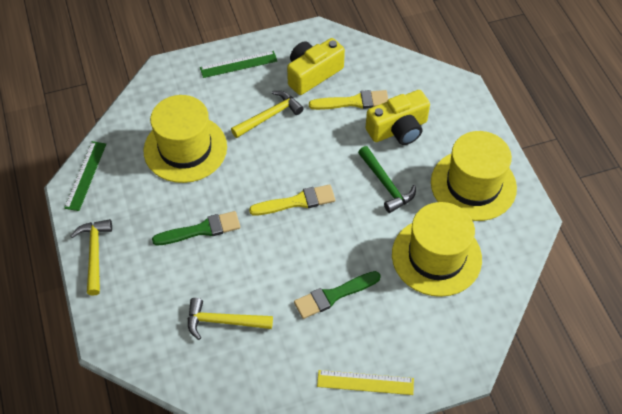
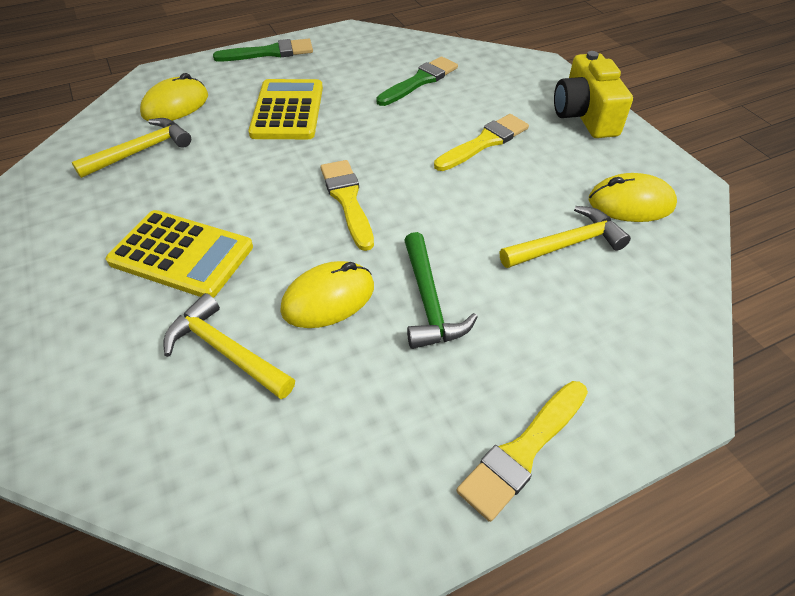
green ruler: [64,141,106,211] [200,51,277,78] = 2 -> none = 0
yellow brush: [249,185,335,215] [309,90,388,110] = 2 -> [321,160,374,251] [434,114,529,171] [456,381,588,522] = 3
yellow calculator: none = 0 -> [106,210,253,298] [248,79,323,139] = 2
yellow camera: [287,38,345,95] [366,90,430,145] = 2 -> [554,51,633,138] = 1
yellow hat: [143,95,227,183] [392,202,482,297] [431,131,517,221] = 3 -> none = 0
yellow mouse: none = 0 -> [140,73,208,121] [280,261,374,328] [589,173,677,222] = 3
yellow ruler: [317,370,414,395] = 1 -> none = 0

